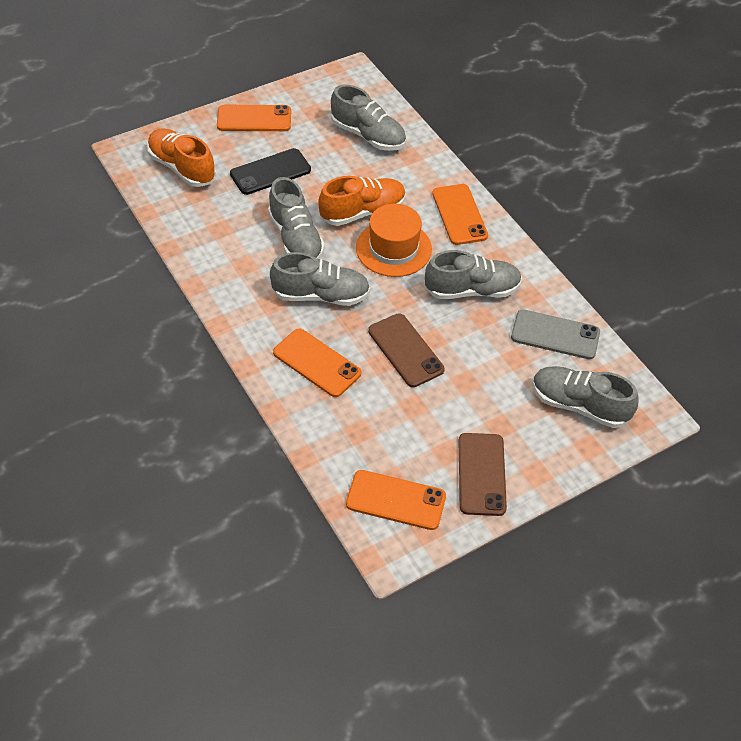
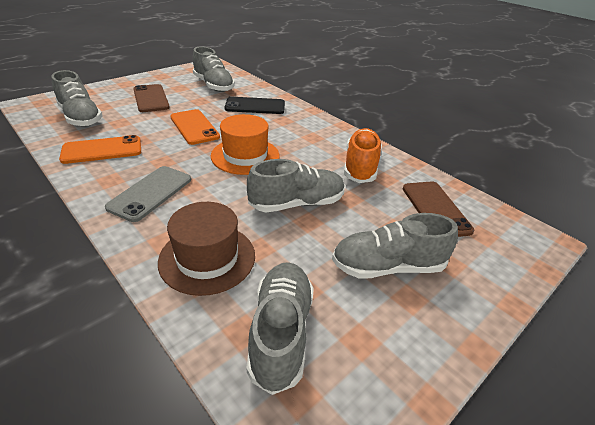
brown hat: none = 0 -> [158,202,255,296] = 1
orange phone: [217,105,291,131] [273,329,361,397] [346,470,446,530] [432,184,488,245] = 4 -> [59,135,141,164] [170,109,220,145] = 2
orange shoe: [147,128,216,187] [318,176,406,226] = 2 -> [344,128,382,183] = 1

